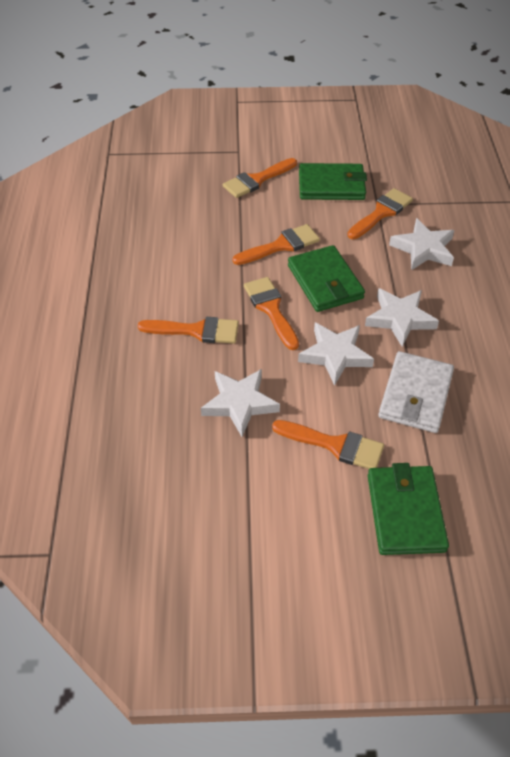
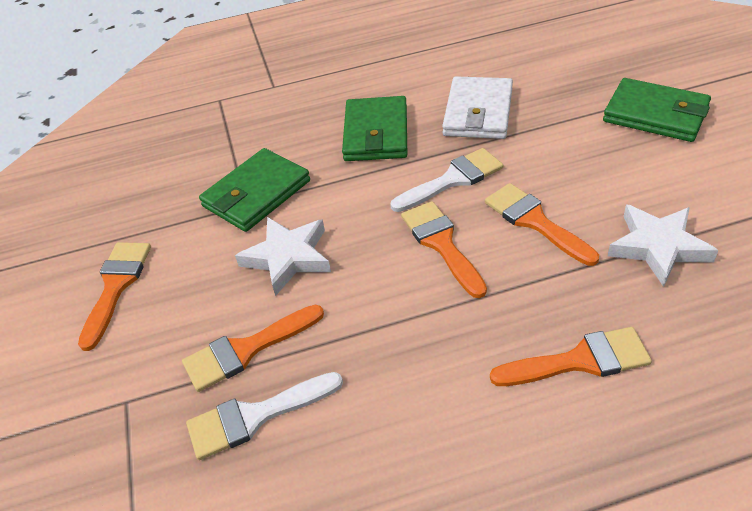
orange brush: [138,317,239,344] [223,158,297,198] [232,224,320,265] [244,277,299,350] [272,420,384,469] [347,188,413,239] = 6 -> [78,242,151,351] [182,305,324,392] [401,201,487,298] [485,183,599,266] [490,327,652,386] = 5
white brush: none = 0 -> [186,372,343,460] [390,148,503,212] = 2
white star: [201,369,280,437] [298,322,374,386] [365,288,439,347] [389,218,454,270] = 4 -> [235,217,331,296] [607,204,719,287] = 2

